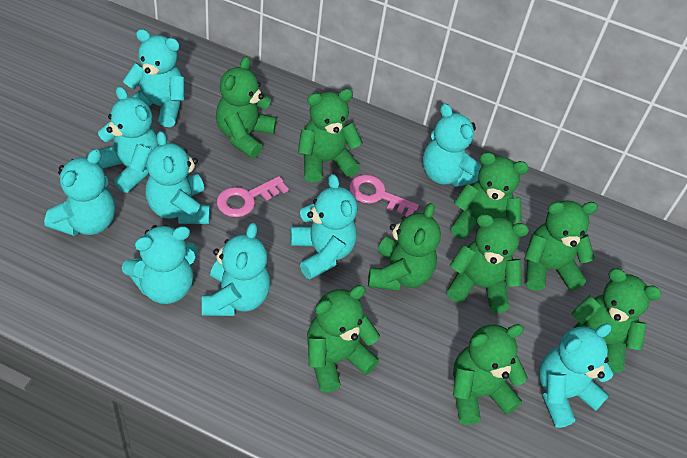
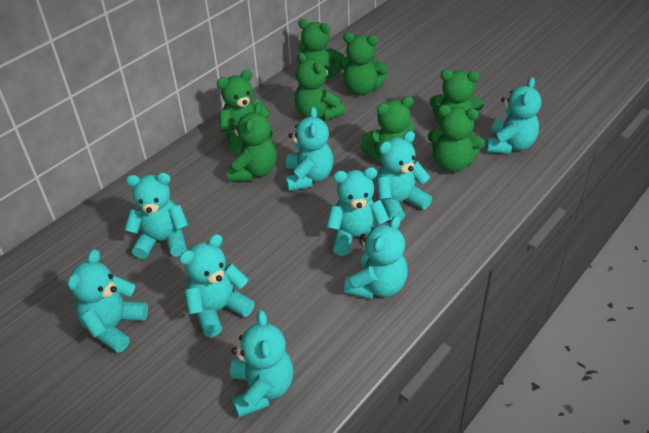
green teddy bear: [216,56,277,158] [298,89,363,183] [307,285,380,393] [368,203,441,291] [447,214,529,313] [451,152,529,239] [453,324,528,425] [525,200,598,291] [571,268,662,373] = 9 -> [217,70,273,152] [227,103,277,182] [295,52,345,121] [298,19,344,79] [340,32,388,95] [361,96,414,162] [428,105,485,173] [429,69,484,126] = 8
pink key: [217,176,289,217] [349,174,419,217] = 2 -> none = 0

